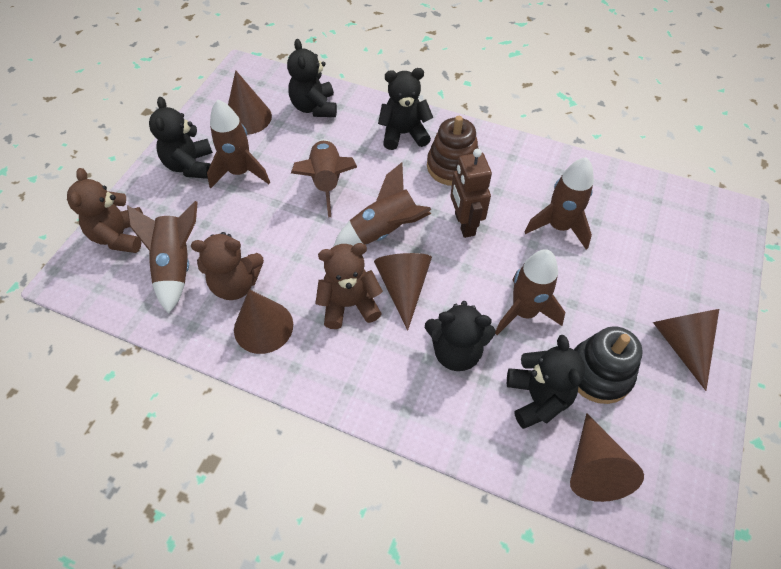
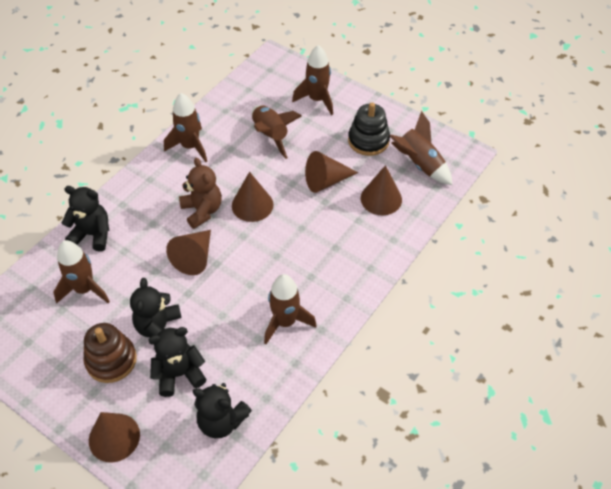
black teddy bear: [149,97,213,179] [287,39,337,117] [378,68,433,150] [425,301,496,371] [507,335,585,429] = 5 -> [62,186,109,251] [130,278,182,337] [148,327,206,397] [193,383,252,438] = 4
brown robot: [450,149,492,238] = 1 -> none = 0
brown teddy bear: [67,168,143,253] [191,232,264,300] [316,243,383,329] = 3 -> [179,158,222,229] = 1

